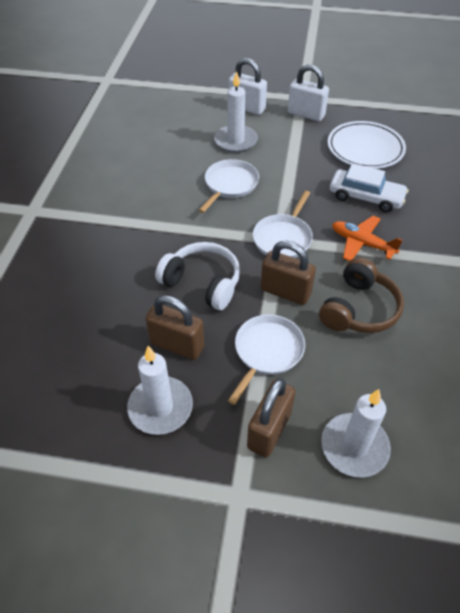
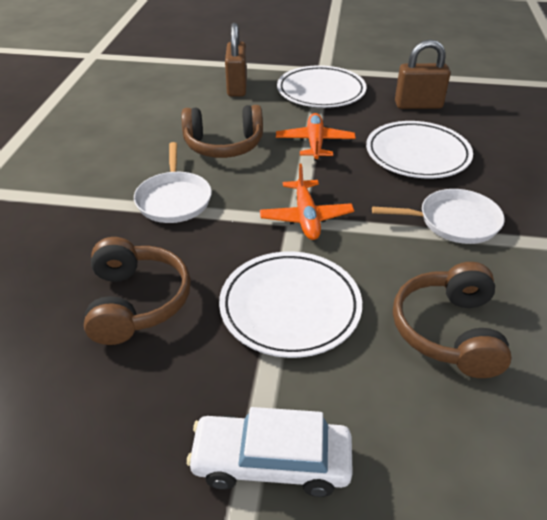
brown headphones: [319,257,404,333] = 1 -> [84,237,191,345] [181,105,263,158] [393,262,512,378] = 3
brown padlock: [145,295,204,360] [247,379,296,458] [261,241,316,305] = 3 -> [225,23,247,97] [395,39,451,109] = 2
orange plane: [332,216,403,261] = 1 -> [260,163,354,240] [276,113,356,161] = 2
white candle: [127,346,193,435] [214,71,258,153] [321,389,391,478] = 3 -> none = 0
white headphones: [155,242,240,310] = 1 -> none = 0
white padlock: [229,58,267,115] [288,64,329,121] = 2 -> none = 0
white pan: [199,159,259,213] [228,314,305,405] [253,191,313,258] = 3 -> [134,142,212,223] [372,189,505,244] = 2
white plate: [328,121,406,169] = 1 -> [219,251,362,358] [277,65,367,108] [366,121,473,178] = 3

